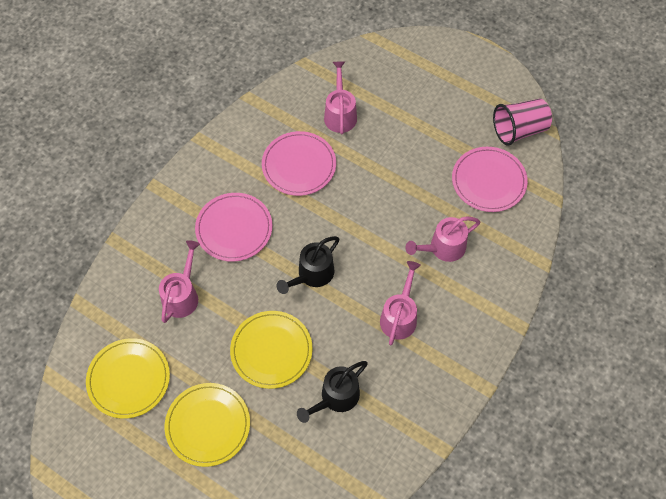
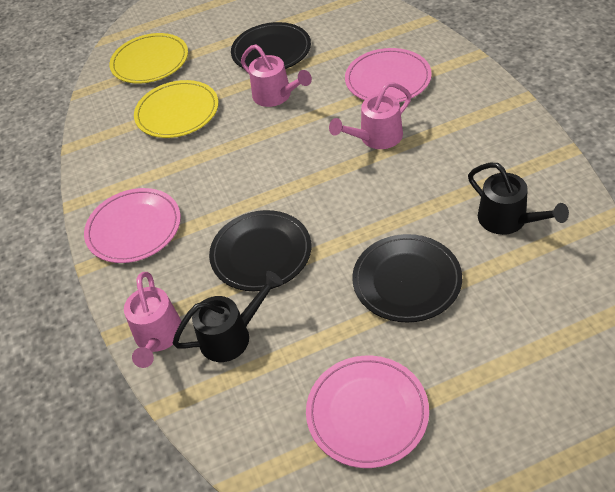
black plate: none = 0 -> [209,210,311,291] [231,22,311,69] [352,234,462,323] = 3
pink cup: [493,99,552,146] = 1 -> none = 0
pink watering can: [159,240,200,323] [324,61,357,134] [380,261,421,345] [405,217,480,262] = 4 -> [124,272,182,368] [241,44,312,107] [329,82,411,149] = 3
yellow plate: [86,338,170,419] [165,383,250,467] [230,311,313,389] = 3 -> [110,33,188,83] [134,80,218,138] = 2

